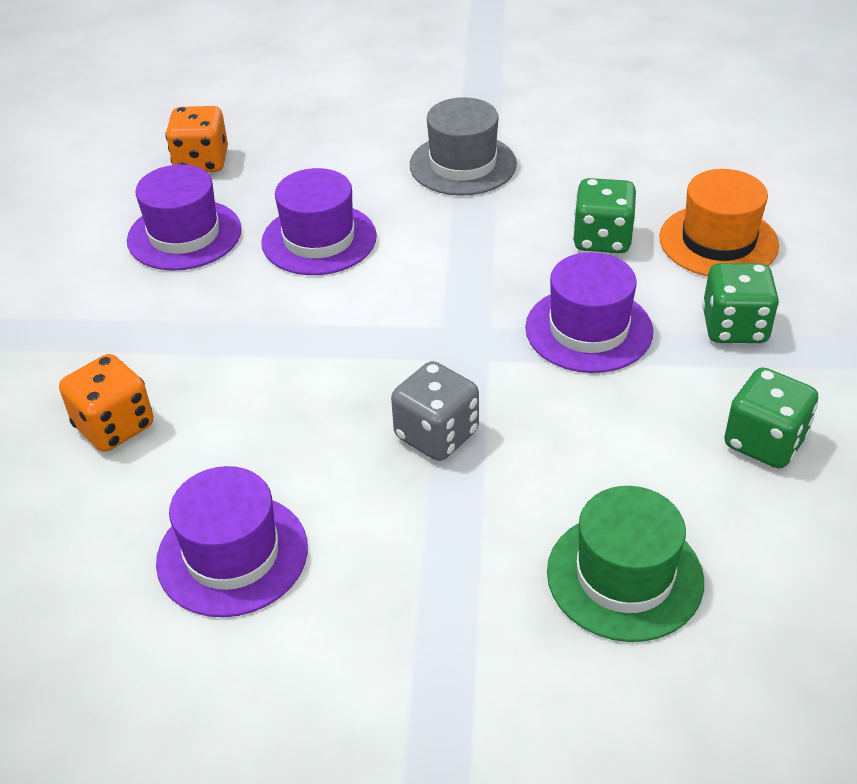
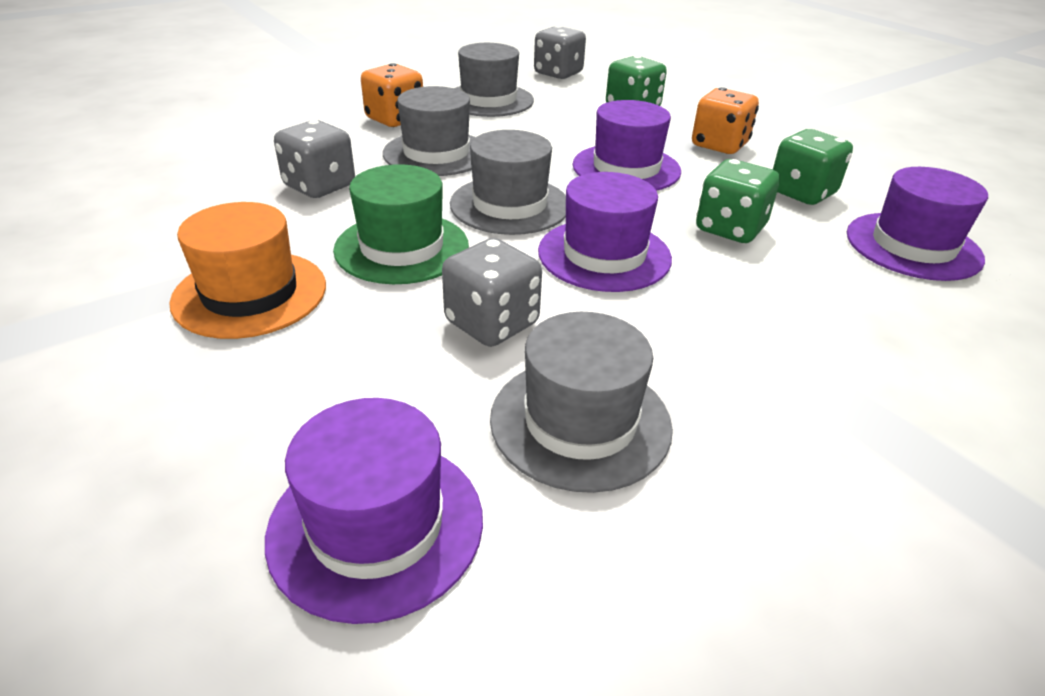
grey dice: [391,361,479,461] = 1 -> [274,120,355,198] [442,238,542,347] [534,25,586,79] = 3
grey hat: [410,97,517,196] = 1 -> [383,86,476,176] [450,130,566,235] [454,43,534,117] [490,312,673,493] = 4

